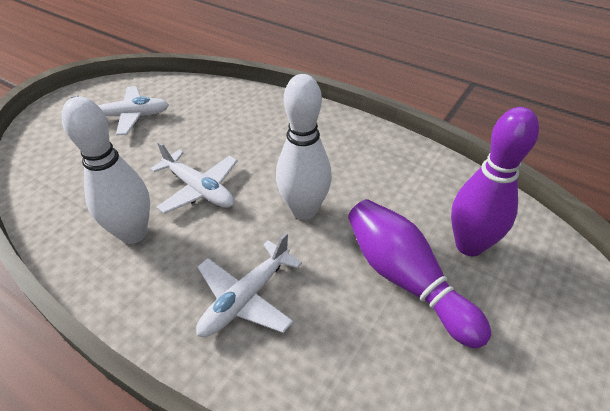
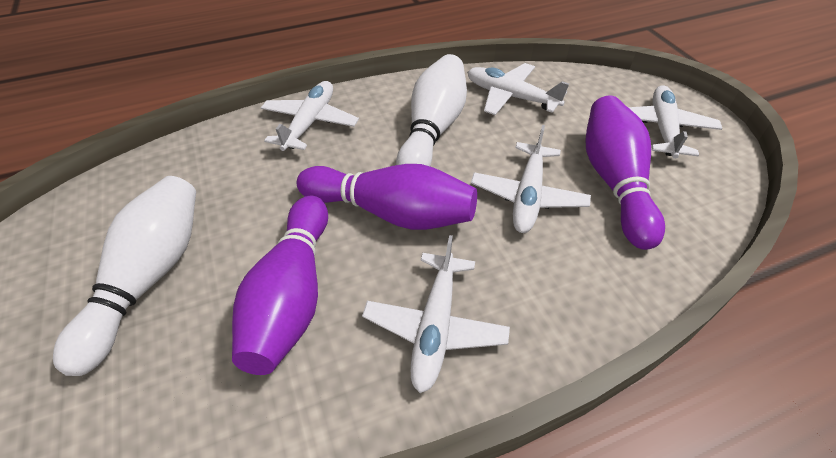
purple bowling pin: [348,199,491,348] [451,107,539,256] = 2 -> [232,195,328,375] [297,164,477,230] [585,96,665,250] = 3
white plane: [71,86,169,136] [150,142,237,214] [196,233,302,337] = 3 -> [261,81,359,151] [362,235,510,393] [467,63,569,115] [471,125,591,233] [628,85,722,159] = 5

